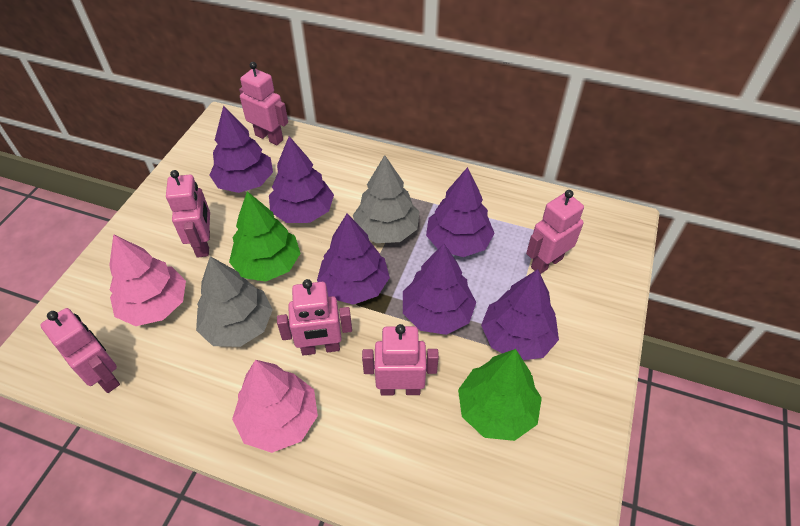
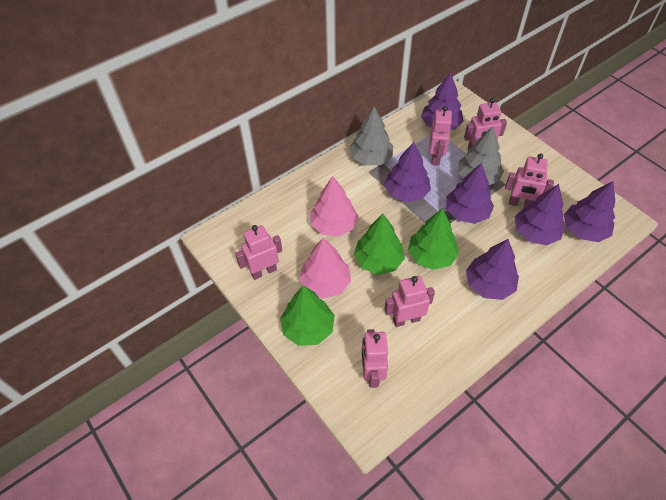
green tree: [229,191,300,282] [458,349,542,441] = 2 -> [280,286,335,346] [354,214,405,275] [408,208,459,270] = 3

